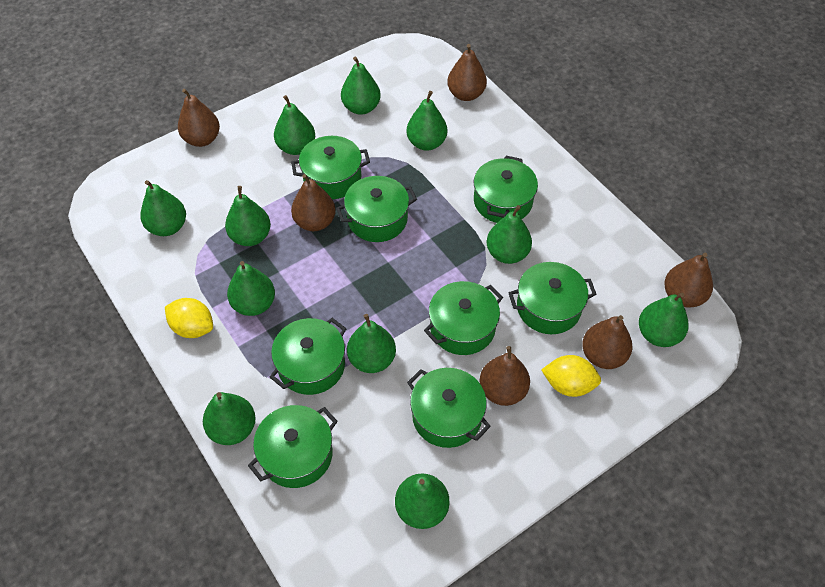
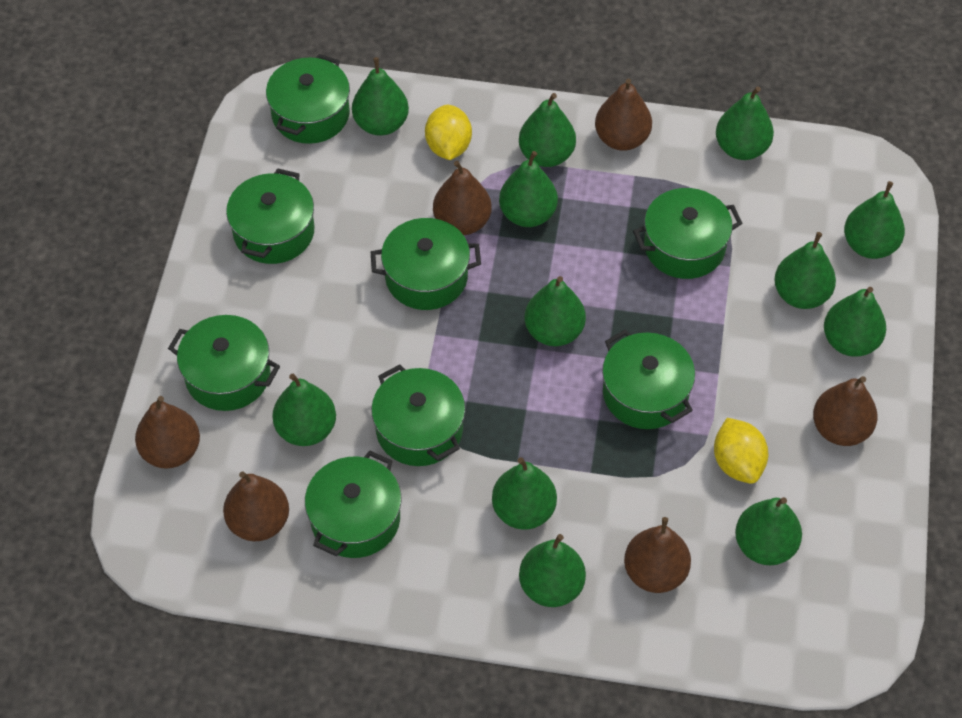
green pear: [140,180,186,236] [203,392,256,445] [225,186,271,246] [227,261,275,316] [274,95,315,155] [341,56,381,115] [347,314,396,373] [395,473,449,529] [406,91,447,151] [487,205,532,264] [639,293,689,347] = 11 -> [272,374,336,446] [352,57,409,136] [492,457,557,530] [499,151,558,227] [519,93,576,167] [519,534,586,607] [525,276,586,346] [716,86,774,160] [735,497,802,565] [774,232,836,309] [824,287,886,357] [844,181,905,259] = 12

